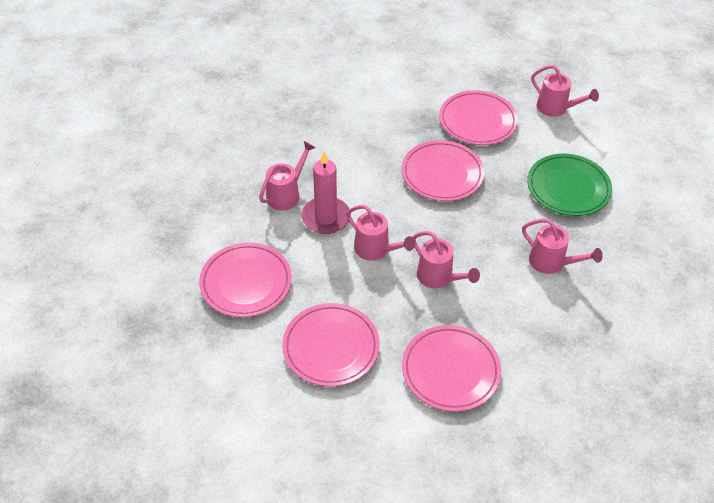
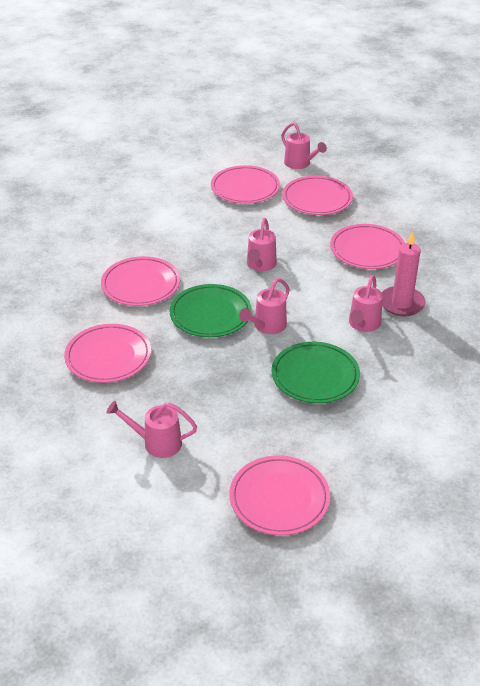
green plate: [527,154,612,216] = 1 -> [170,284,252,337] [271,342,360,403] = 2
pink plate: [199,243,292,317] [282,303,380,387] [401,140,485,201] [402,325,501,412] [439,90,518,145] = 5 -> [64,324,151,383] [101,256,180,306] [211,165,280,204] [229,455,330,536] [282,176,353,215] [330,224,405,269] = 6

